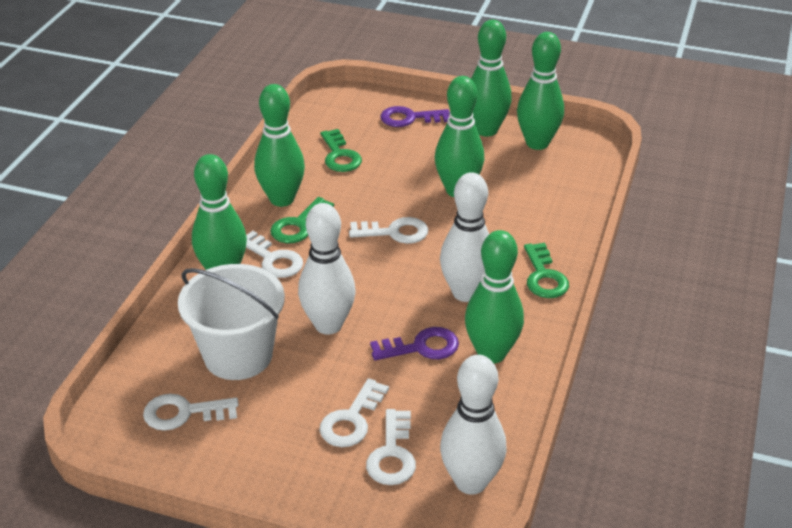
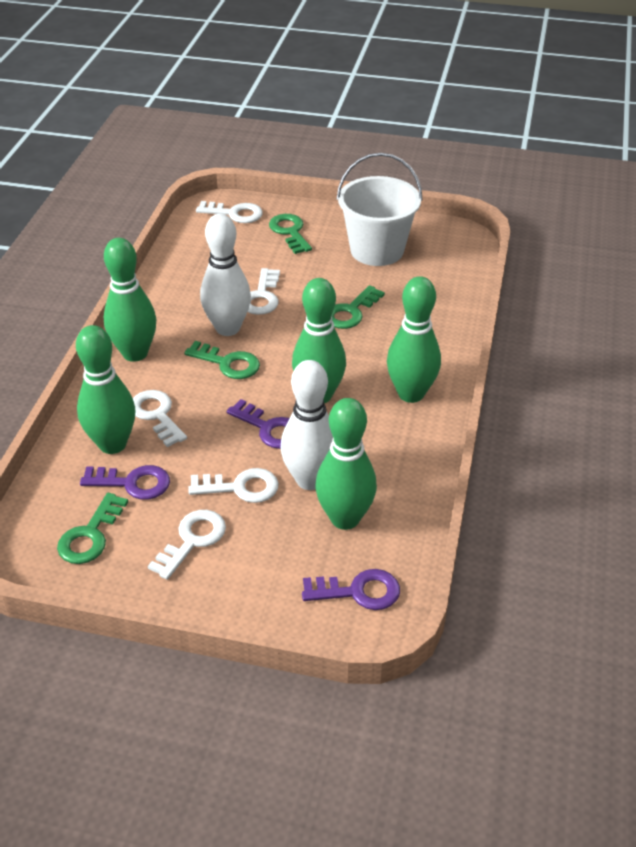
green bowling pin: [192,154,247,270] [254,84,305,207] [435,76,484,197] [465,230,524,363] [471,20,512,137] [517,32,564,150] = 6 -> [76,325,135,454] [104,238,156,362] [292,278,346,403] [315,398,377,530] [387,276,441,403] = 5
green key: [270,197,334,243] [320,129,362,172] [524,243,569,298] = 3 -> [57,493,128,564] [184,341,260,379] [269,214,312,254] [332,285,385,329] = 4
purple key: [370,327,459,360] [380,106,450,127] = 2 -> [80,465,170,500] [227,399,290,449] [302,569,400,610] = 3
white bowling pin: [298,203,356,335] [440,172,489,302] [440,355,507,495] = 3 -> [200,214,251,336] [280,360,333,490] = 2

